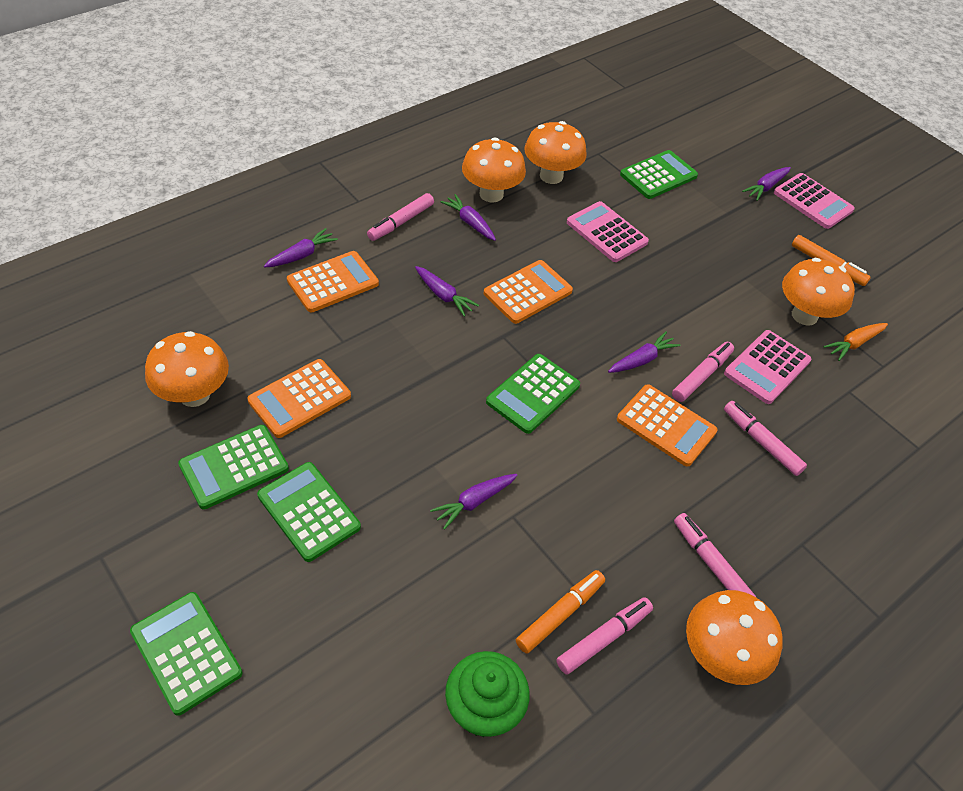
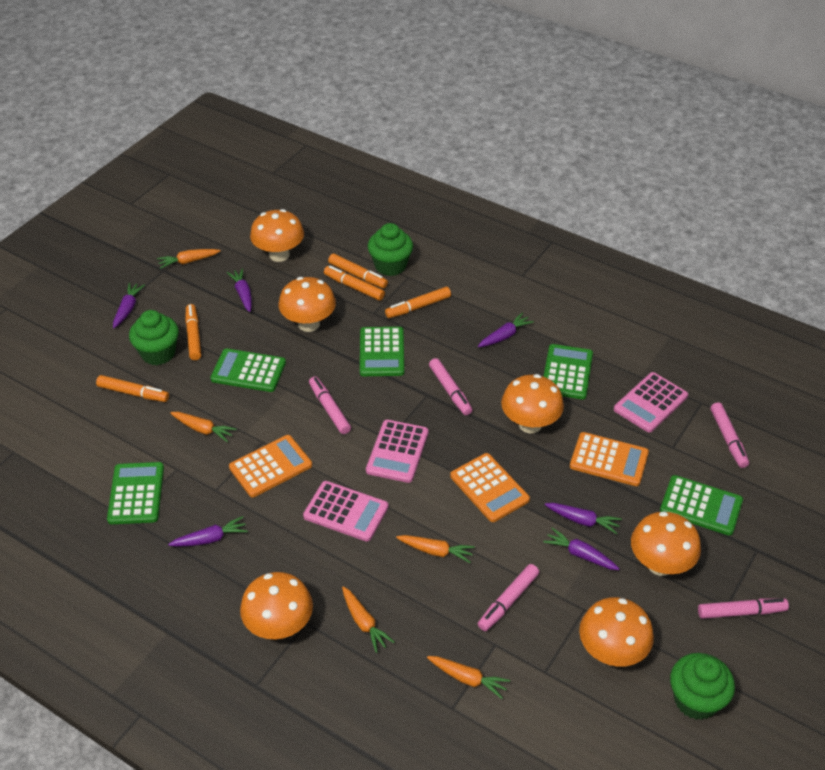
green cupcake: [445,651,530,737] = 1 -> [129,310,179,365] [368,223,413,276] [670,653,735,720] = 3
orange calculator: [247,359,351,438] [287,251,379,312] [484,260,573,324] [617,384,718,467] = 4 -> [229,435,312,497] [450,453,530,522] [570,432,649,486] = 3
orange carrot: [823,323,888,361] = 1 -> [157,249,220,269] [170,412,237,442] [342,586,394,653] [396,535,475,563] [427,656,510,699] = 5
orange marker: [516,570,605,654] [792,235,871,286] = 2 -> [96,375,169,402] [185,304,201,360] [324,266,385,301] [328,254,388,288] [385,287,451,318] = 5
orange mushroom: [145,331,229,407] [462,137,526,202] [524,121,587,184] [686,590,783,685] [782,258,855,326] = 5 -> [240,572,313,639] [250,209,304,262] [278,277,336,332] [501,374,564,433] [579,597,654,667] [631,511,701,576] = 6

